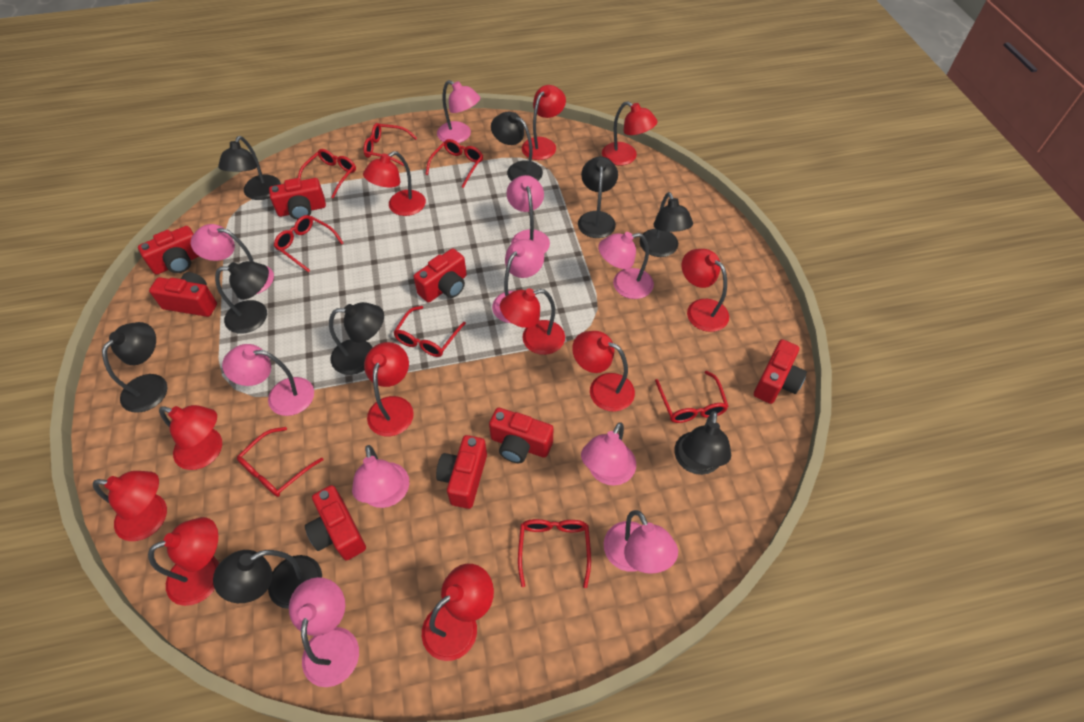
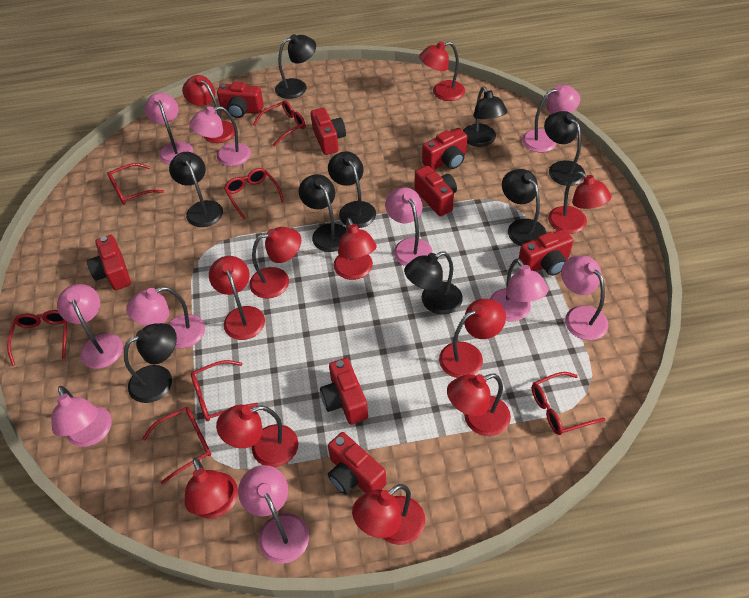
red glasses: [237,427,323,497] [274,215,344,272] [298,149,356,198] [364,123,417,166] [393,306,466,357] [425,139,483,188] [518,519,591,588] [655,371,729,423] = 8 -> [7,310,67,366] [107,163,164,205] [142,407,211,485] [191,360,258,421] [224,168,284,220] [253,100,306,147] [532,372,605,435] = 7

